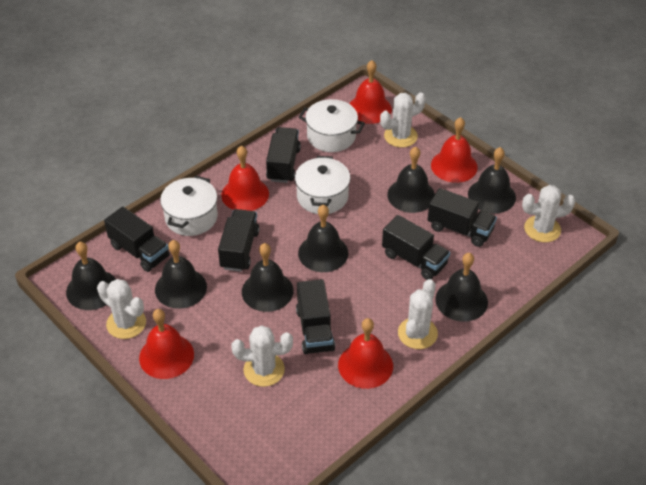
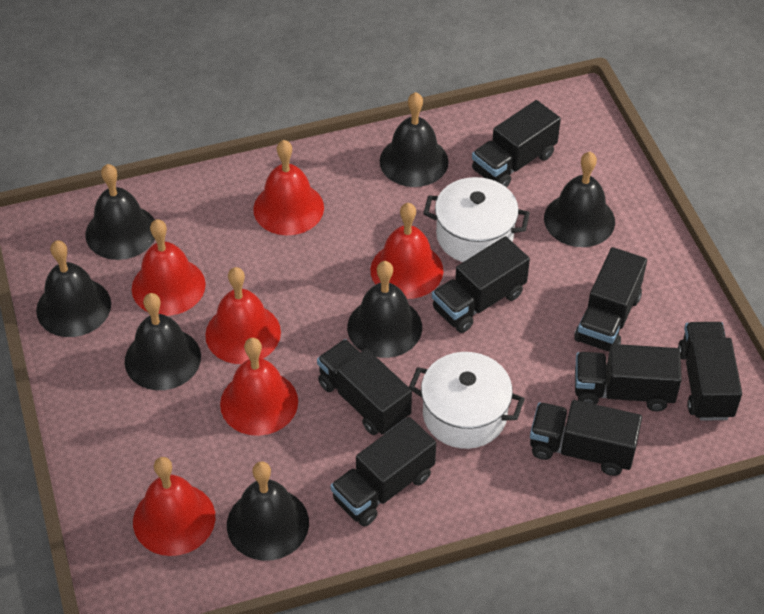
black truck: [104,206,170,272] [218,209,260,272] [266,127,301,183] [296,279,335,354] [382,215,450,280] [428,188,497,247] = 6 -> [317,339,412,435] [331,417,436,527] [432,236,530,333] [472,100,561,187] [530,400,642,476] [574,247,647,351] [575,344,682,411] [678,322,742,421] = 8
red bell: [139,309,194,379] [221,146,269,211] [338,318,393,389] [349,60,392,124] [431,117,478,183] = 5 -> [132,219,206,316] [133,457,215,556] [205,267,281,364] [220,338,298,436] [253,140,324,235] [370,203,443,299] = 6
white cactus: [97,279,146,339] [231,325,293,387] [380,93,426,148] [398,279,438,349] [522,185,575,242] = 5 -> none = 0
white pot: [160,176,218,236] [295,156,351,214] [299,99,365,152] = 3 -> [409,352,525,449] [423,177,530,262] = 2

